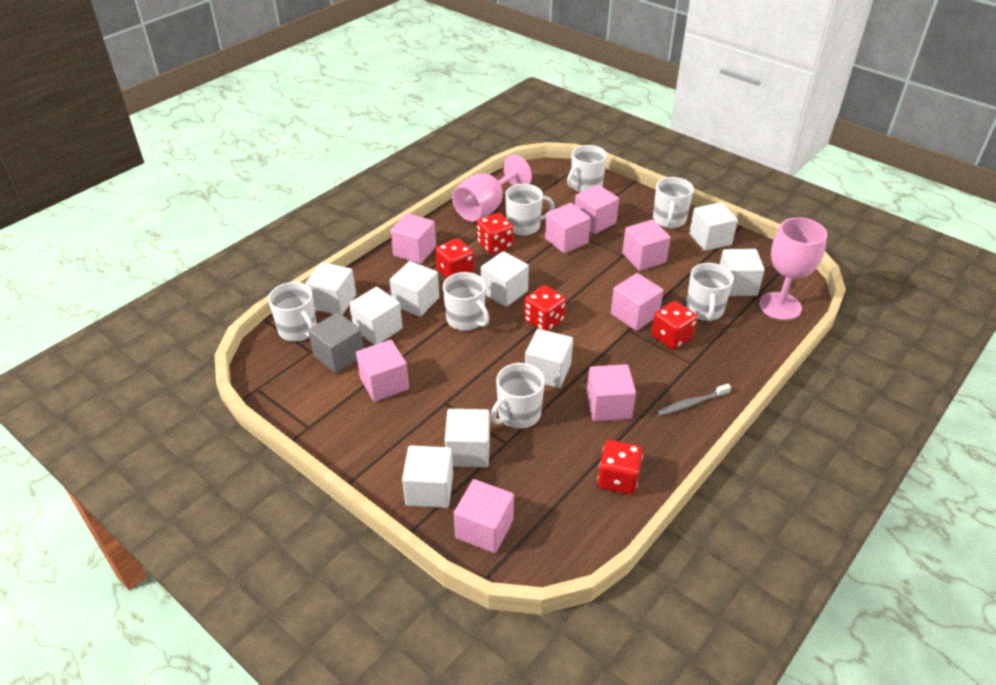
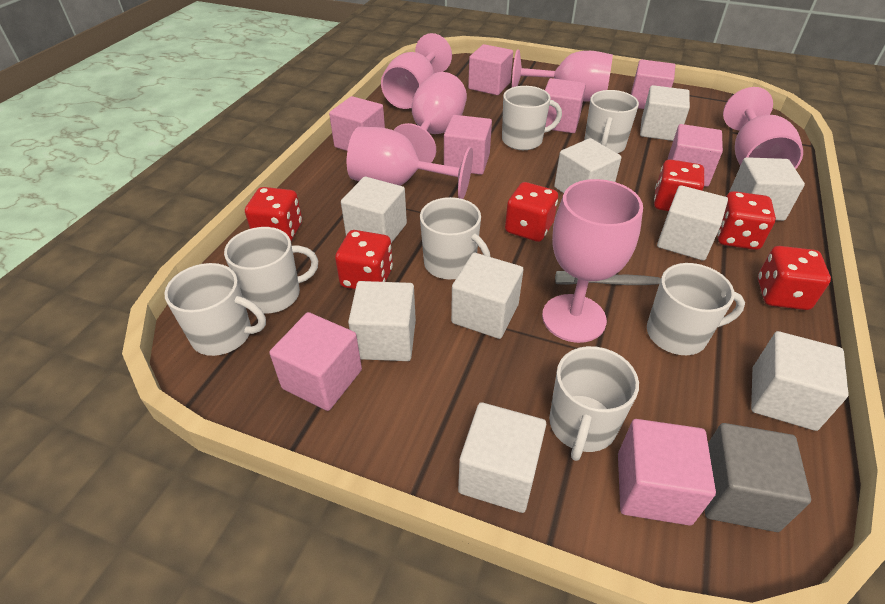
pink goblet: [452,155,532,222] [759,217,827,320] = 2 -> [347,127,473,199] [381,33,452,109] [394,72,467,163] [512,50,613,102] [542,179,643,343] [723,87,803,169] = 6
red dice: [435,238,474,278] [477,213,514,254] [524,285,566,331] [598,440,643,495] [651,301,697,349] = 5 -> [245,187,302,241] [335,230,393,289] [505,182,558,242] [654,159,704,211] [717,191,776,250] [758,246,831,310] = 6

